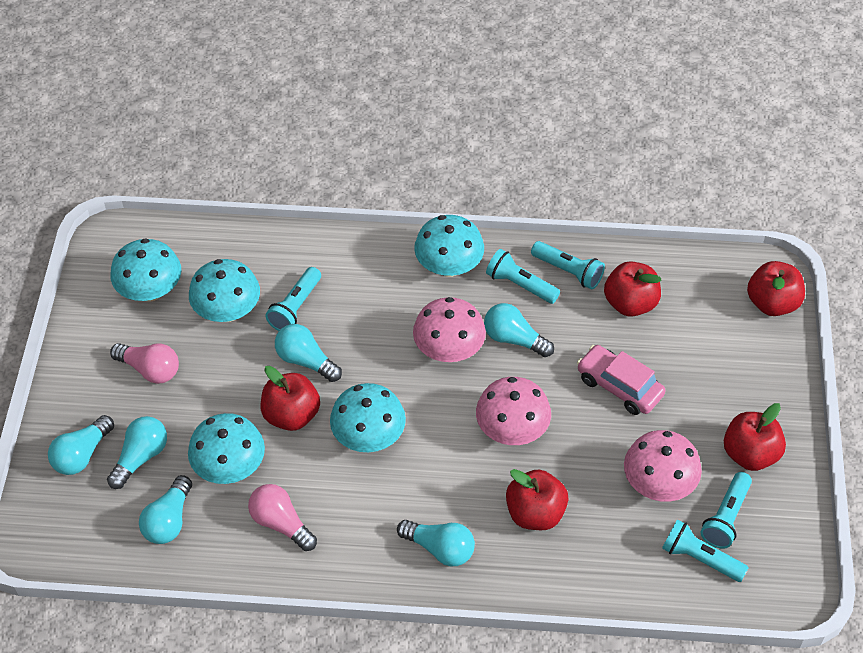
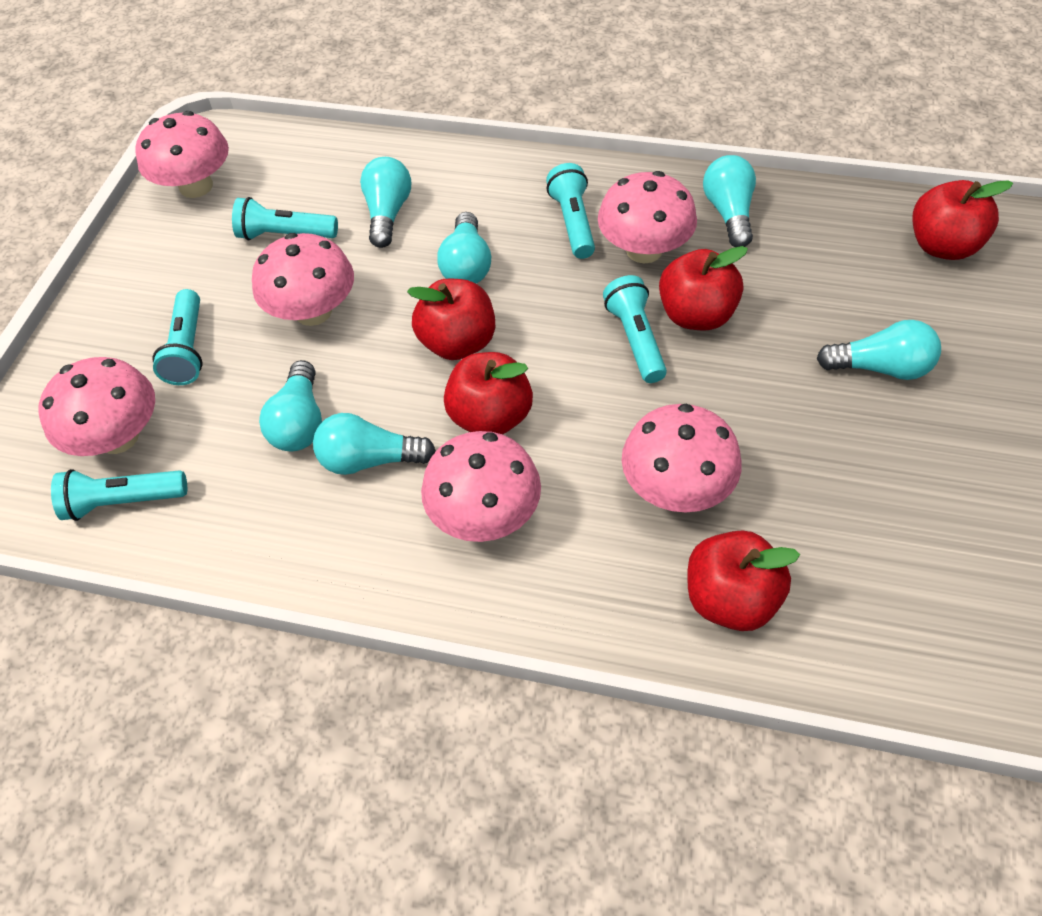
pink car: [577,345,665,415] = 1 -> none = 0
pink light bulb: [110,343,179,384] [248,484,317,551] = 2 -> none = 0
pink mushroom: [413,297,486,362] [476,377,551,445] [624,430,702,502] = 3 -> [38,357,155,456] [135,111,229,198] [252,233,354,326] [421,431,541,542] [598,171,697,264] [622,404,742,512] = 6
turquoise mushroom: [110,238,181,301] [188,413,265,484] [189,259,260,322] [330,383,406,452] [414,215,484,277] = 5 -> none = 0

